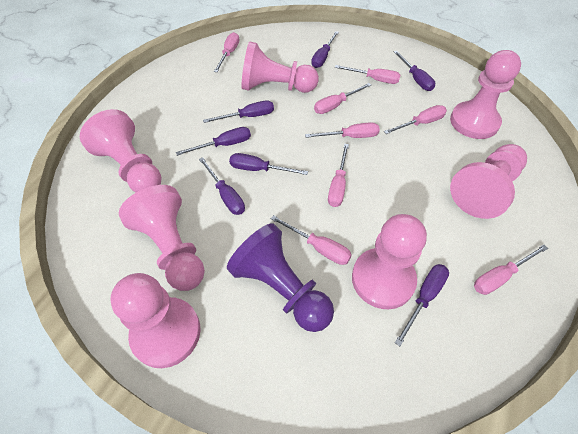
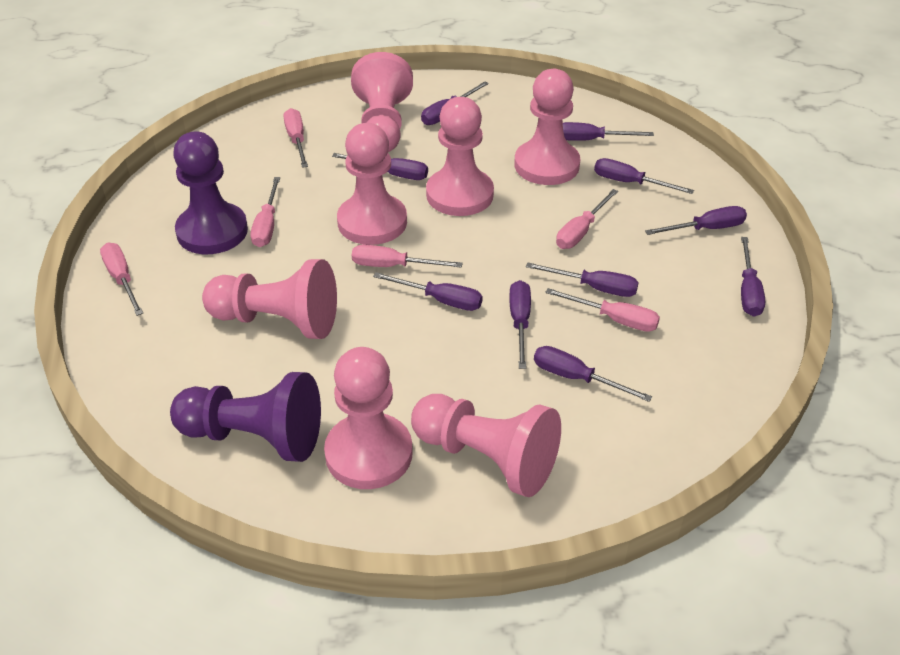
pink screwdriver: [214,32,239,72] [271,215,352,265] [305,122,380,138] [314,83,371,114] [328,144,349,207] [335,65,400,84] [384,105,447,134] [474,245,548,295] = 8 -> [100,243,143,316] [251,177,280,247] [283,108,308,168] [352,244,463,268] [545,288,660,332] [556,189,618,249] = 6
purple pawn: [227,223,334,332] = 1 -> [170,372,321,462] [173,131,248,254] = 2
purple screwdriver: [176,127,251,156] [199,157,245,215] [203,100,274,123] [229,153,308,175] [311,31,339,68] [394,51,435,91] [395,264,449,346] = 7 -> [332,153,428,180] [373,272,483,311] [421,81,489,125] [509,280,531,369] [526,263,639,297] [534,346,652,402] [563,122,654,141] [594,158,694,194] [645,206,747,235] [741,237,765,317] = 10

